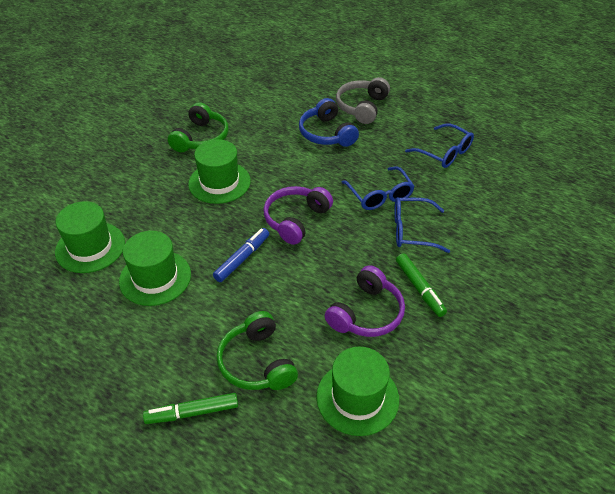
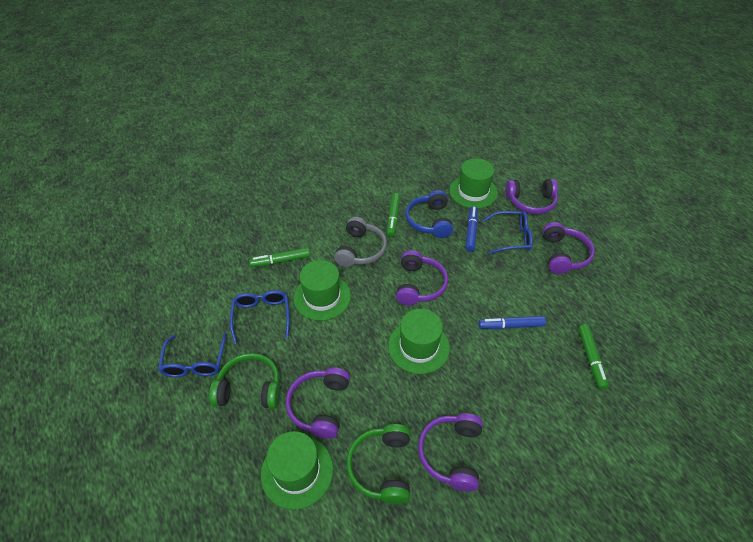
blue marker: [213,228,269,282] = 1 -> [466,206,478,252] [478,316,546,329] = 2
green marker: [143,393,238,424] [396,253,447,317] = 2 -> [249,248,310,267] [387,193,400,237] [578,324,609,389] = 3
purple headphones: [264,186,333,245] [325,265,405,337] = 2 -> [286,367,350,439] [396,250,448,306] [418,413,483,492] [505,179,558,214] [543,222,595,274] = 5

